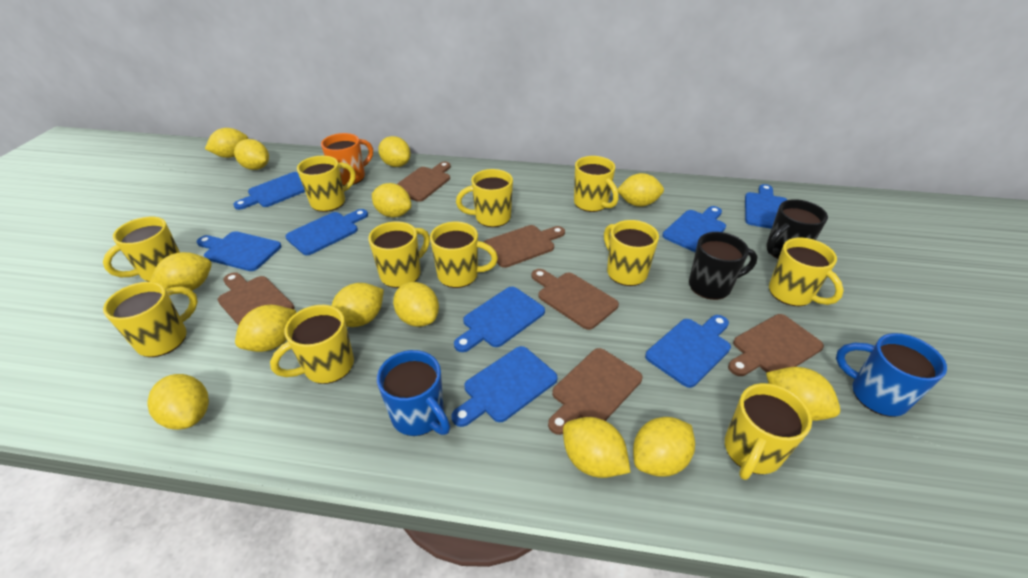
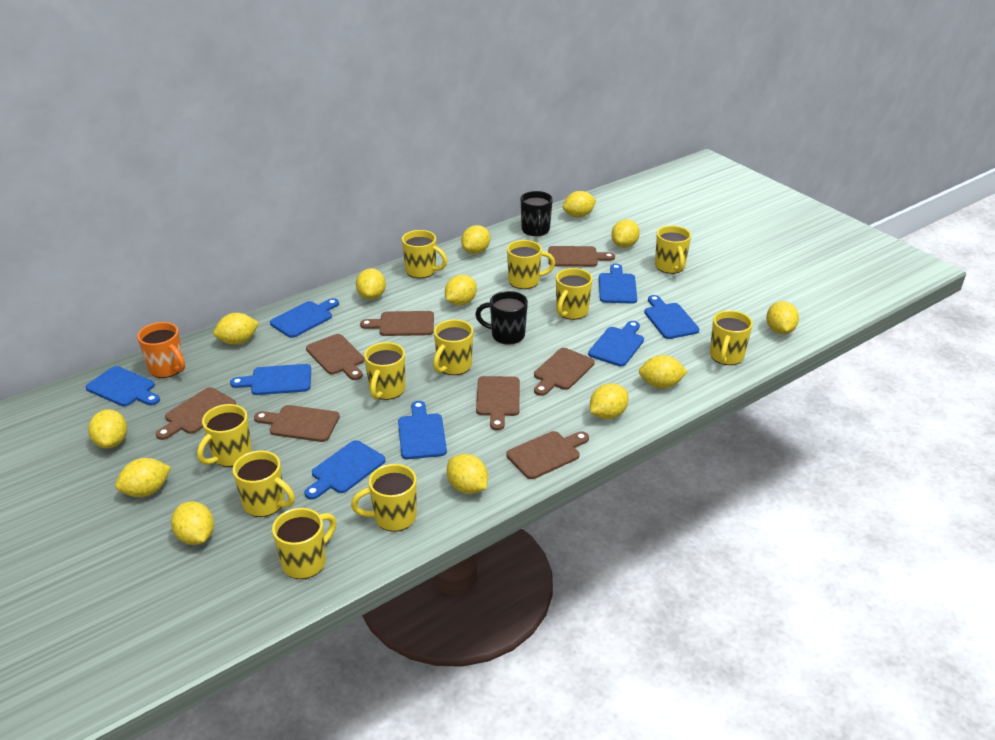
blue mug: [377,350,450,436] [836,333,947,417] = 2 -> none = 0
brown cutting board: [217,272,294,326] [397,162,451,202] [484,225,565,268] [531,269,619,330] [548,348,642,435] [728,314,824,376] = 6 -> [156,387,236,440] [254,405,340,442] [306,334,364,380] [360,311,434,336] [476,376,520,431] [506,431,589,479] [534,348,595,396] [548,246,615,267] = 8

